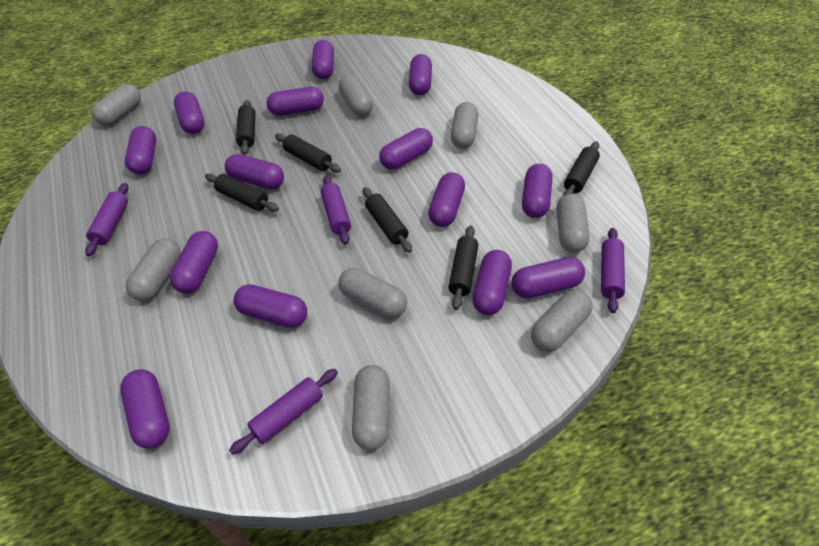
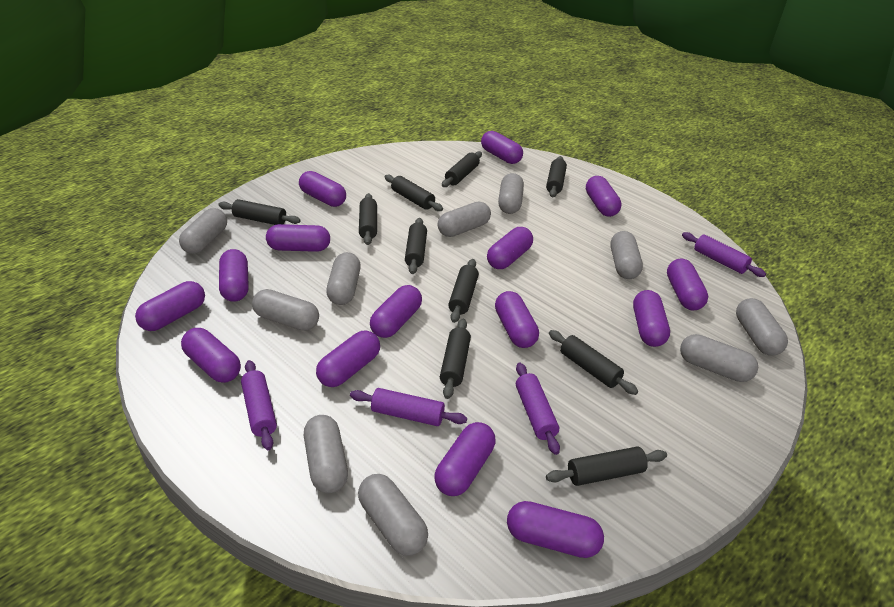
black rolling pin: [205,173,279,212] [236,100,256,155] [275,133,341,173] [363,187,412,253] [449,226,478,310] [564,141,600,196] = 6 -> [218,199,301,225] [359,193,377,245] [384,175,443,211] [405,218,427,274] [440,319,471,399] [442,151,482,187] [448,259,479,323] [546,156,567,198] [546,446,667,486] [549,330,638,395] = 10
grey capsule: [92,84,141,126] [126,238,181,301] [338,75,373,116] [338,268,407,318] [352,365,390,450] [451,102,478,149] [531,290,593,352] [556,194,590,253] = 8 -> [179,208,227,254] [252,289,319,331] [304,415,348,493] [326,252,361,305] [358,474,428,556] [438,202,491,237] [498,173,524,214] [611,231,643,279] [680,334,758,382] [736,298,788,356] = 10
purple capsule: [120,369,170,449] [125,126,157,174] [170,231,218,293] [174,91,204,134] [225,154,284,189] [234,284,307,328] [267,87,324,116] [312,40,334,79] [379,128,433,169] [409,54,432,95] [428,172,465,227] [472,250,512,315] [512,257,585,298] [522,164,552,218] = 14 -> [135,281,205,331] [181,328,241,383] [219,249,249,302] [266,224,330,252] [299,171,346,207] [316,331,380,387] [370,285,422,338] [434,422,495,496] [481,131,523,164] [487,227,533,269] [495,291,539,348] [507,501,604,558] [586,176,622,217] [633,290,670,347] [667,259,708,311] = 15

